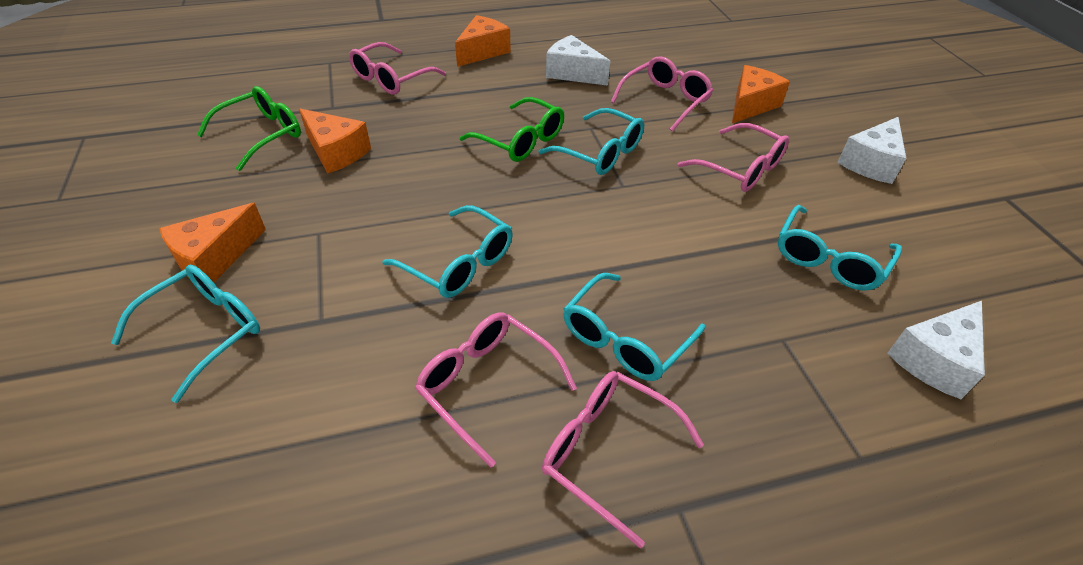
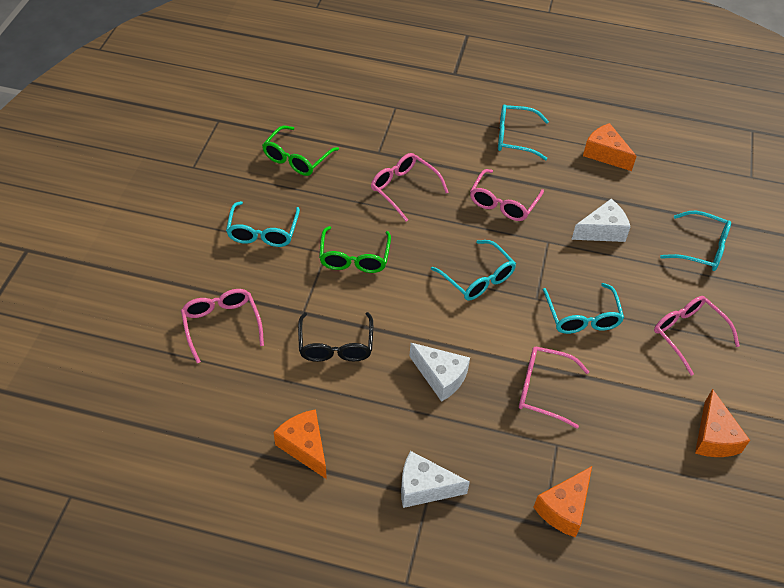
black glasses: none = 0 -> [298,312,373,362] = 1

